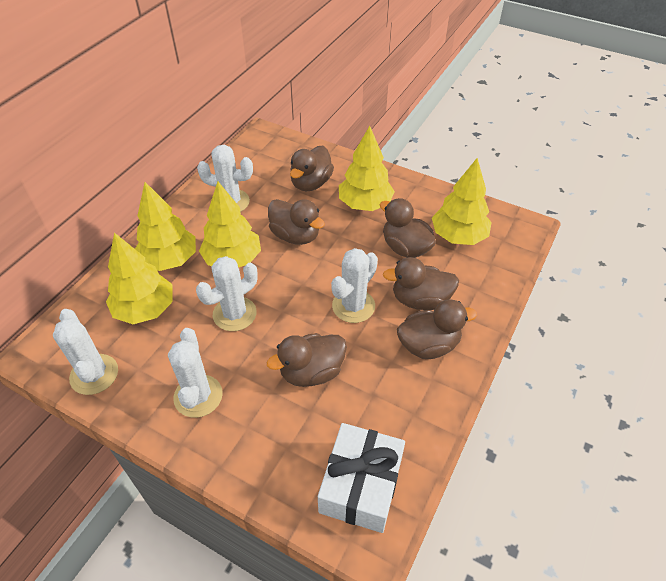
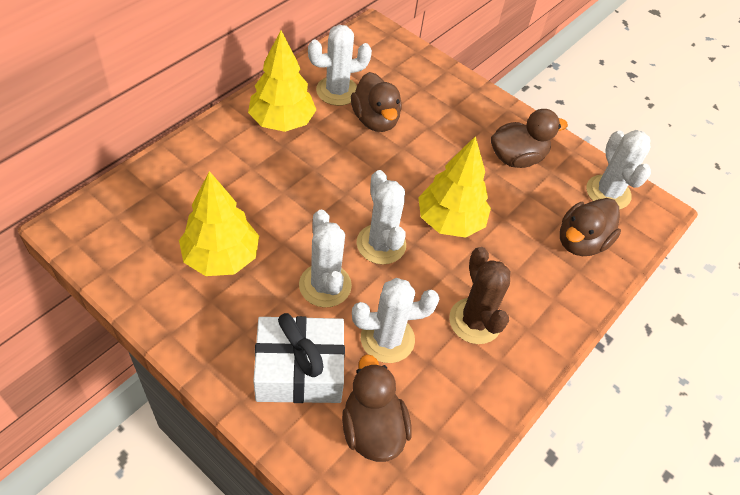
brown cactus: none = 0 -> [449,247,510,344] = 1
brown duck: [267,333,347,387] [268,199,325,245] [290,146,334,191] [380,198,436,258] [383,257,459,310] [397,299,477,359] = 6 -> [342,354,412,462] [351,72,402,132] [491,109,568,168] [560,198,621,256] = 4
yellow tree: [106,232,173,324] [135,182,196,271] [199,182,261,267] [339,126,395,211] [432,158,492,245] = 5 -> [179,171,259,276] [248,30,317,132] [418,136,491,238] = 3

